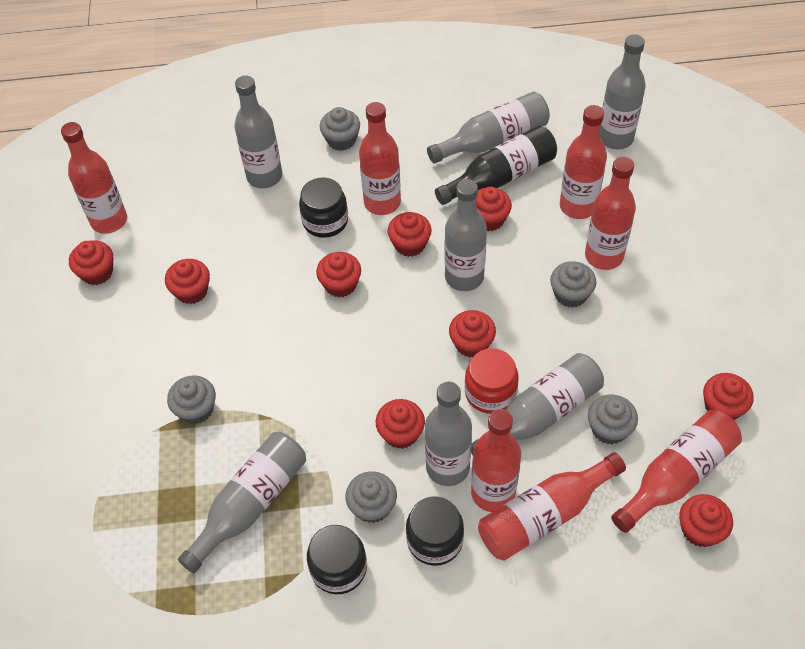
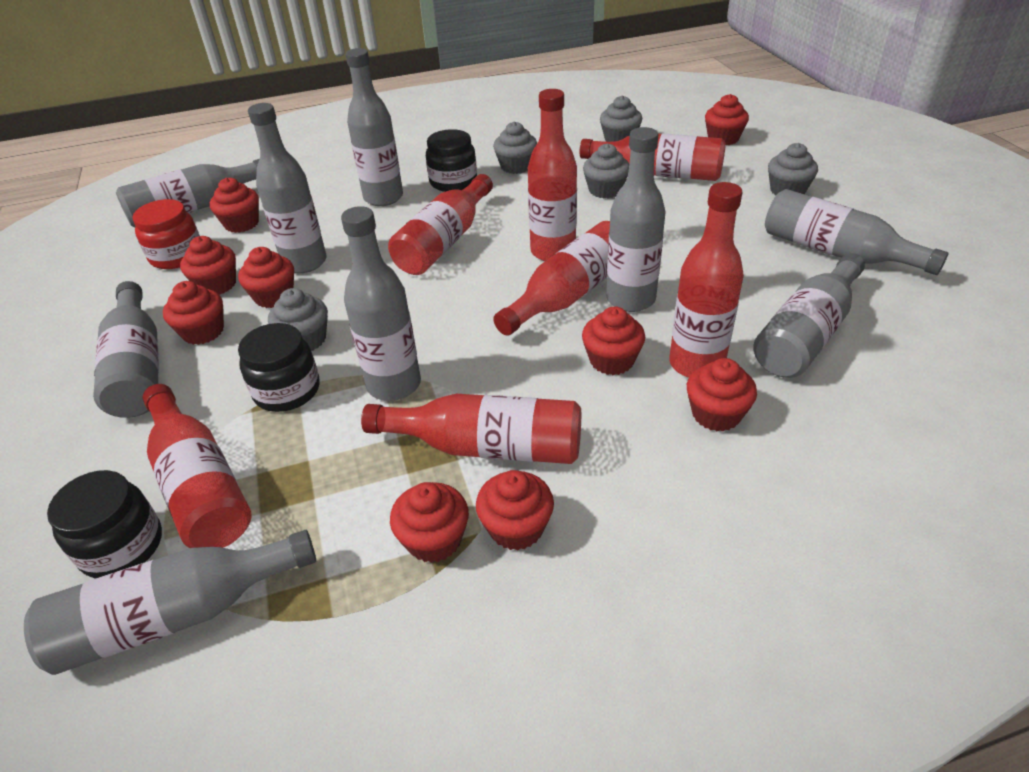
black bottle: [435,125,557,205] = 1 -> none = 0
grey bottle: [178,432,306,573] [234,76,282,188] [425,382,472,486] [427,92,550,163] [445,179,487,291] [471,353,604,455] [600,34,646,149] = 7 -> [24,530,316,675] [93,281,159,418] [116,159,259,227] [248,103,327,273] [341,206,421,401] [346,48,403,206] [606,127,666,312] [753,253,865,378] [765,189,948,275] = 9

